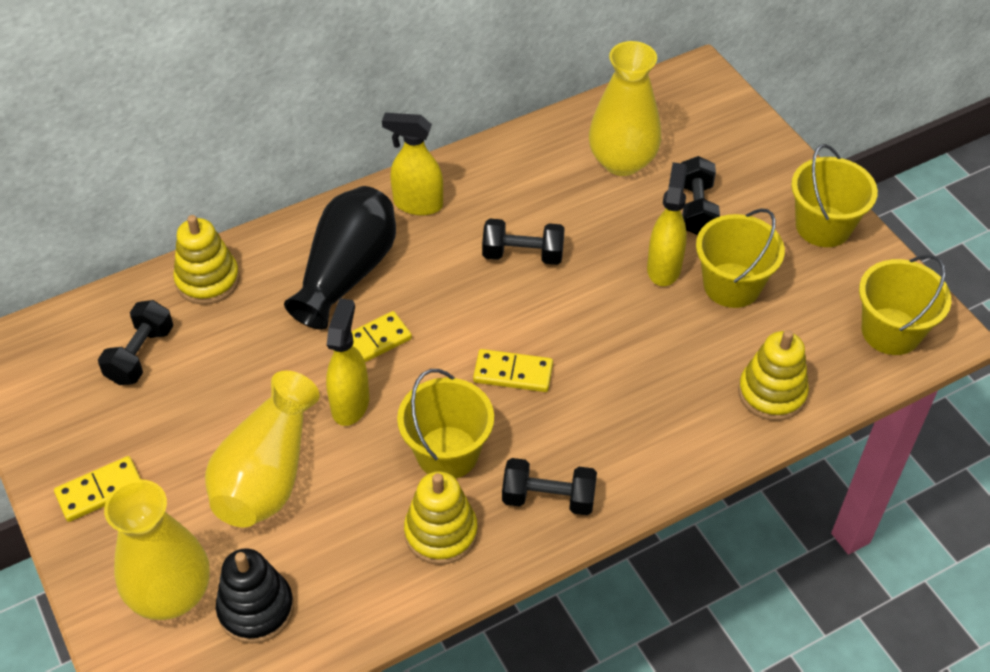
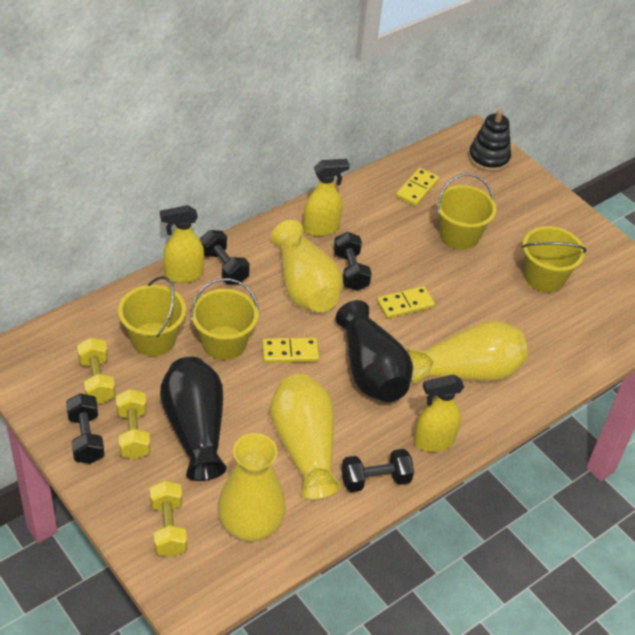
black vase: [284,186,396,330] = 1 -> [160,357,226,481] [336,300,413,402] = 2
yellow dumbbell: none = 0 -> [77,337,116,404] [116,389,150,459] [150,481,187,557] = 3
yellow stacking toy: [173,215,240,305] [404,471,478,565] [738,330,809,421] = 3 -> none = 0
yellow vase: [104,479,210,620] [205,371,320,527] [589,41,661,176] = 3 -> [218,433,286,541] [270,374,341,500] [271,220,343,312] [407,321,528,385] = 4

